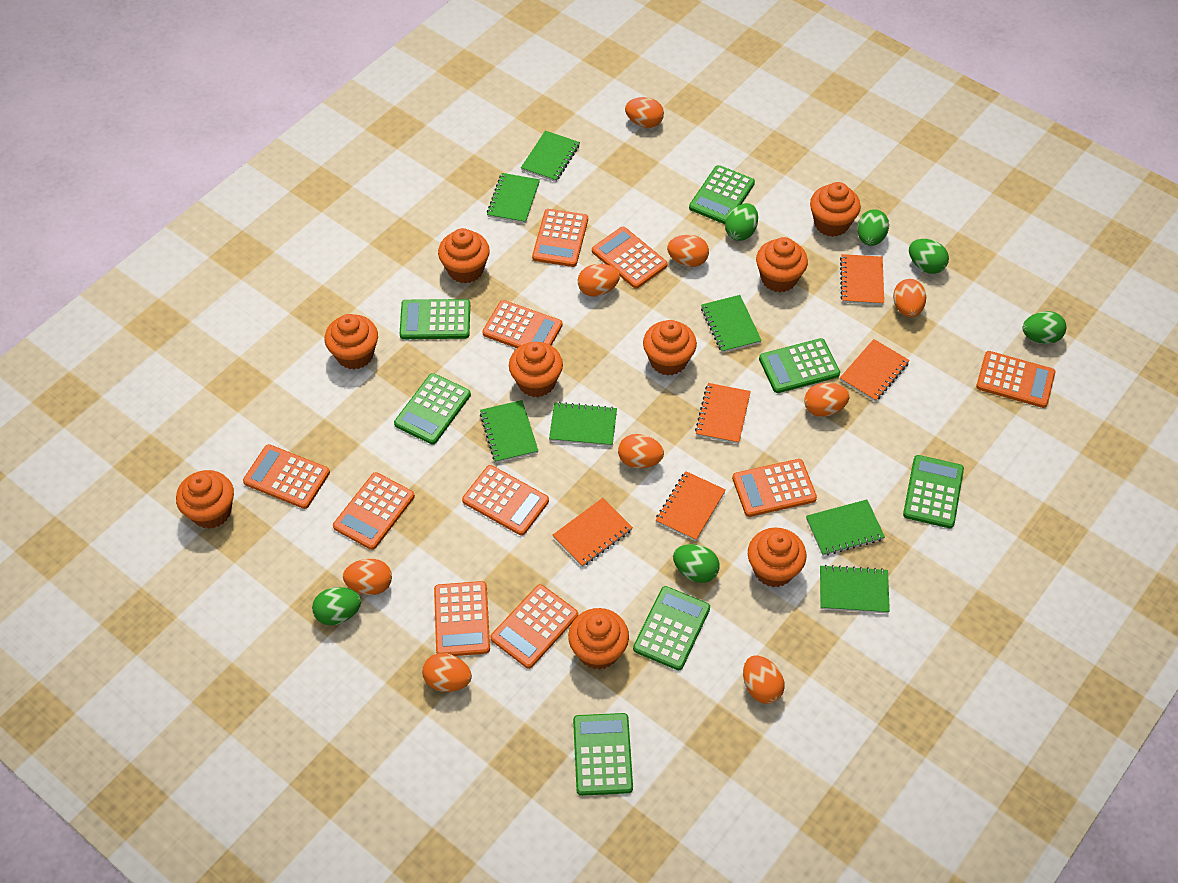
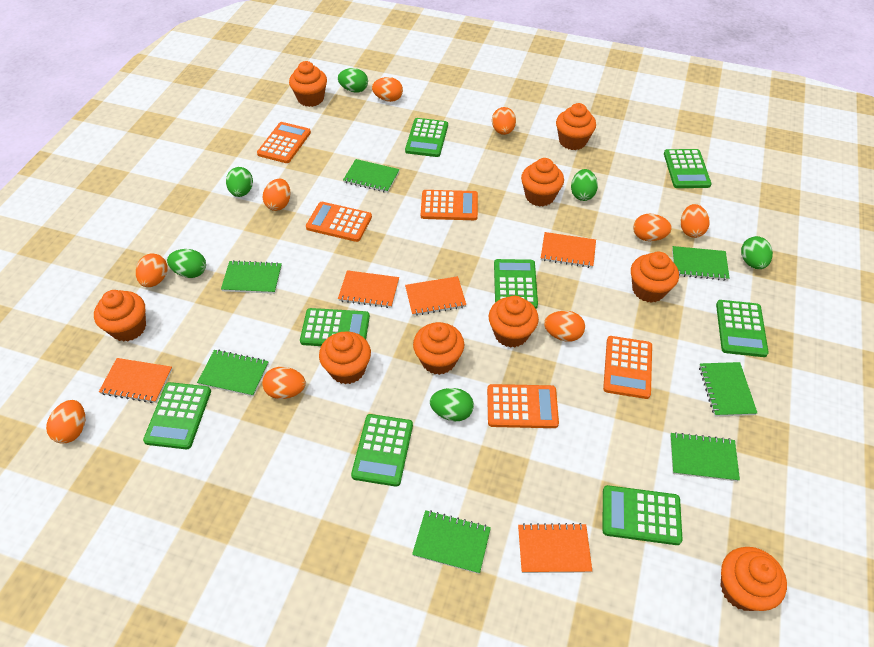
green calculator: [394,373,471,445] [400,299,470,339] [573,713,633,796] [633,586,710,670] [689,165,755,224] [759,338,840,393] [903,455,964,528] = 7 -> [143,382,211,449] [300,308,370,346] [351,414,413,487] [405,118,448,157] [494,259,538,309] [602,485,683,545] [664,149,711,188] [716,300,769,357] = 8
orange calculator: [243,444,330,509] [333,472,415,550] [434,581,490,656] [462,465,549,536] [482,300,562,348] [490,584,578,669] [532,209,588,267] [592,227,668,289] [732,459,817,517] [976,351,1055,408] = 10 -> [257,122,311,163] [306,202,372,242] [421,190,478,220] [487,384,559,428] [603,336,652,399] = 5

